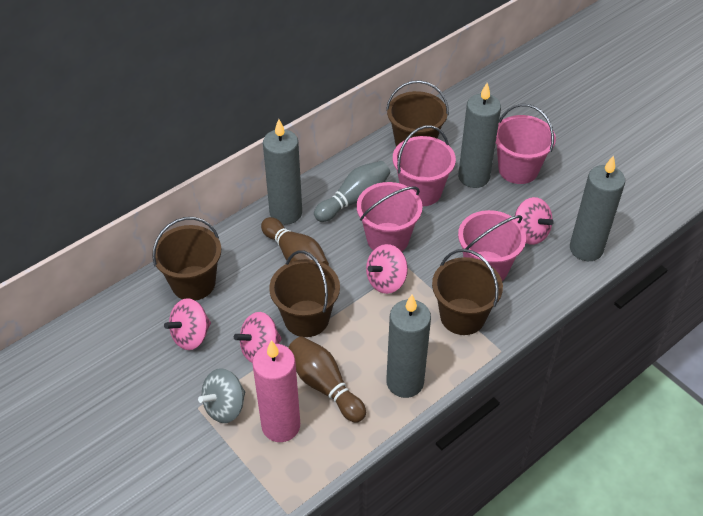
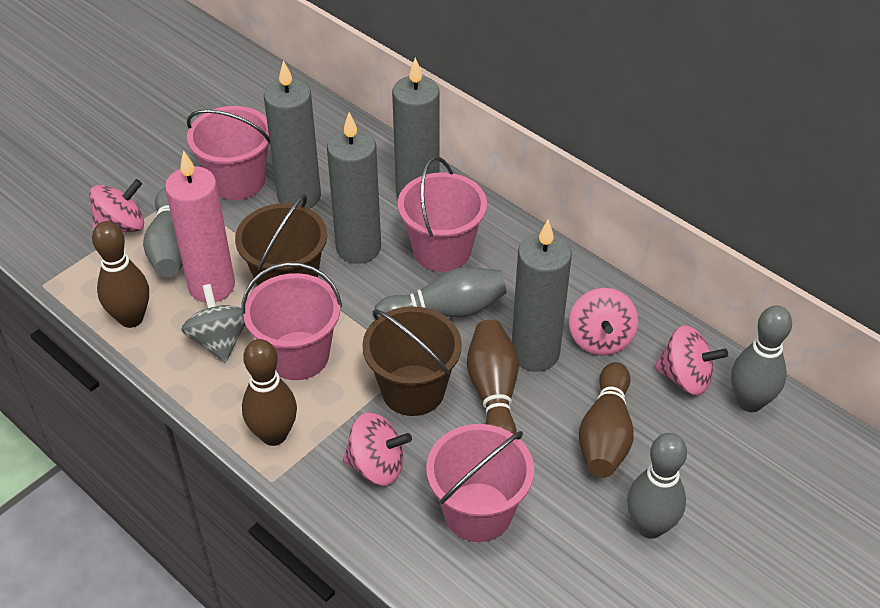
brown bowling pin: [261,217,329,266] [288,336,366,423] = 2 -> [92,221,149,328] [242,339,297,446] [467,320,519,434] [579,362,634,478] = 4
brown bucket: [152,217,221,301] [269,250,340,337] [386,80,449,147] [432,249,503,335] = 4 -> [235,194,327,286] [362,306,462,416] = 2
grey bowling pin: [314,161,390,222] = 1 -> [143,188,183,277] [374,267,507,317] [627,433,687,539] [731,306,792,412] = 4

